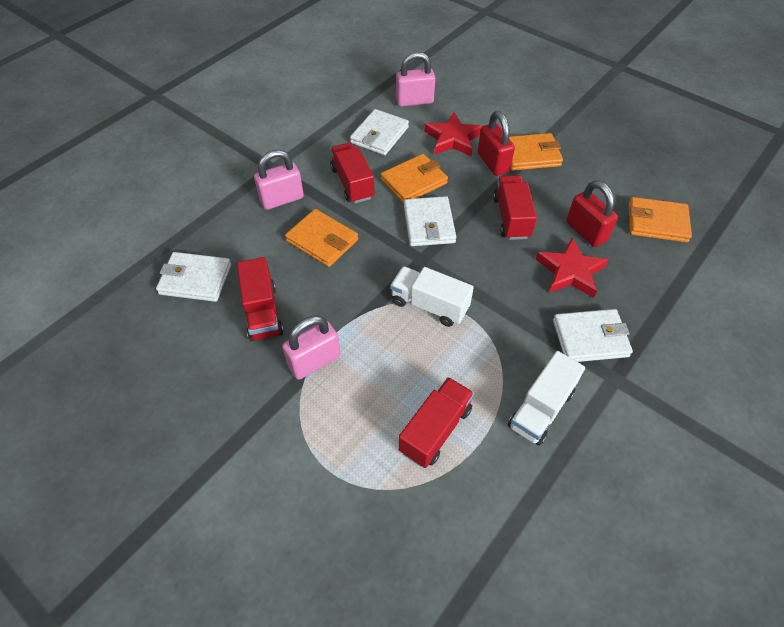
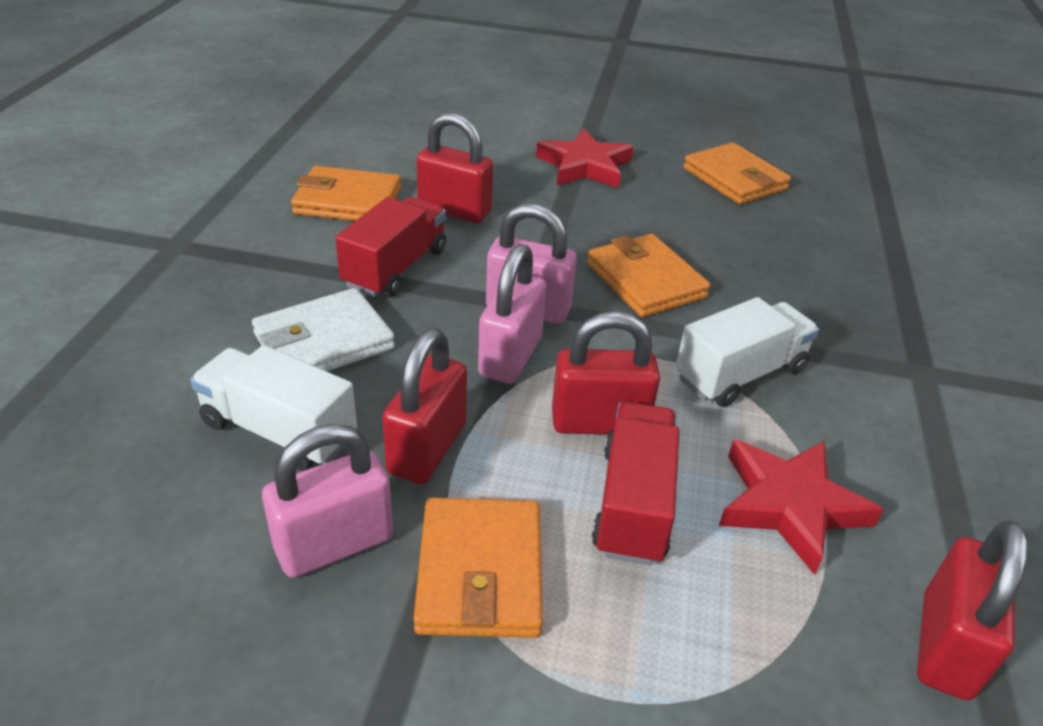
red padlock: [478,111,515,176] [566,181,618,247] = 2 -> [382,328,467,484] [416,113,493,223] [552,311,660,435] [917,520,1028,701] = 4
red truck: [237,257,283,341] [330,142,375,203] [398,377,474,468] [493,175,537,240] = 4 -> [335,197,446,297] [592,402,680,565] = 2
white wallet: [156,252,231,302] [350,109,409,155] [404,196,456,246] [553,309,633,362] = 4 -> [252,288,395,371] = 1

